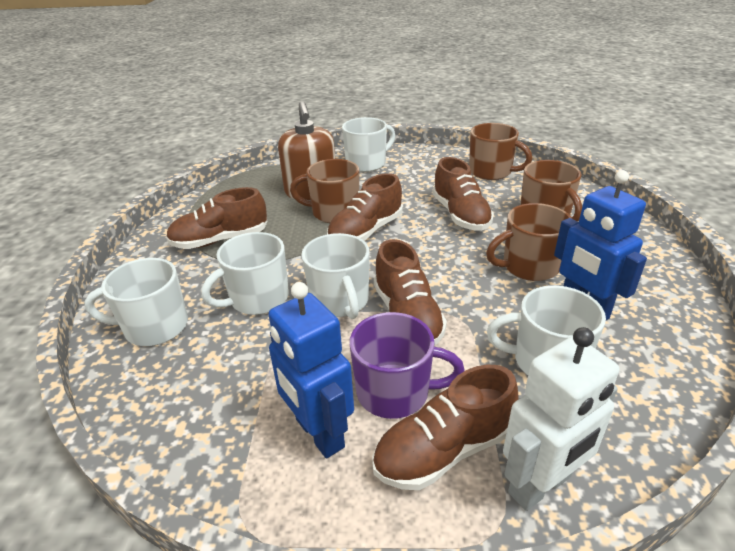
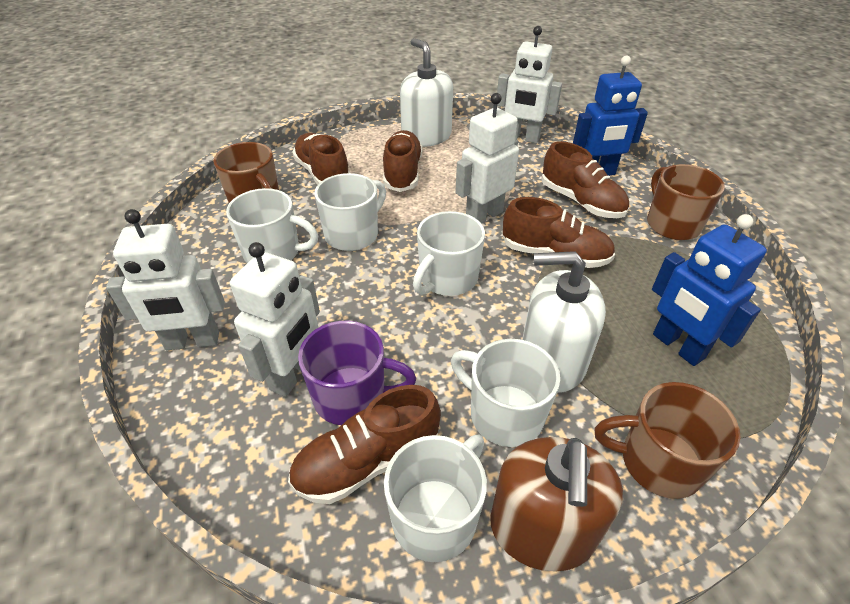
brown mug: [290,159,359,223] [469,123,532,180] [486,203,572,281] [520,160,582,221] = 4 -> [213,142,279,203] [595,382,741,499] [647,164,725,240] = 3
white robot: [503,327,619,511] = 1 -> [106,209,225,350] [230,242,320,397] [455,93,519,224] [497,26,562,143] = 4
white soap dispenser: none = 0 -> [400,38,453,147] [522,251,606,393] = 2

